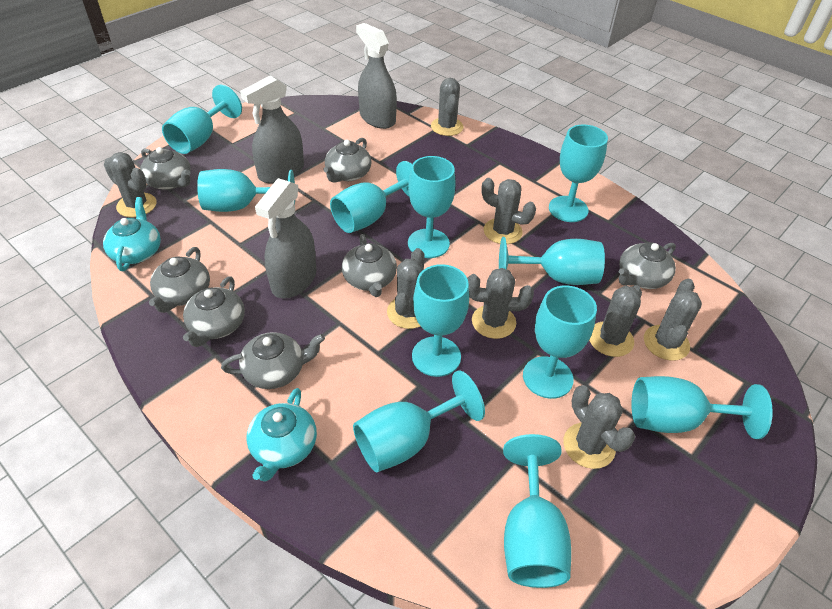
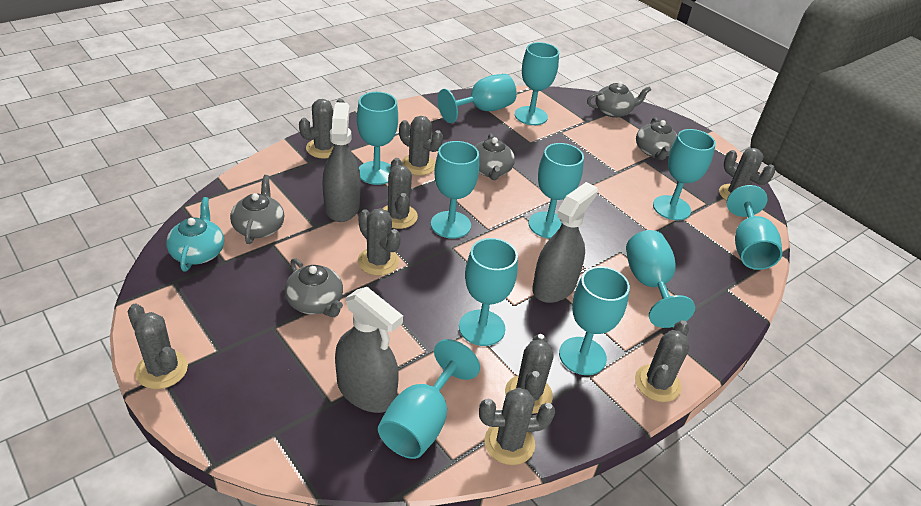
grey cactus: [104,152,156,217] [387,248,425,329] [431,78,464,136] [467,268,534,339] [481,178,536,244] [563,385,635,469] [589,285,642,357] [644,279,702,361] = 8 -> [128,304,188,389] [299,99,345,159] [358,208,401,276] [382,158,418,229] [399,116,443,176] [479,387,555,465] [505,334,554,414] [635,320,690,402] [719,148,775,201] = 9
grey teapot: [140,147,191,190] [149,247,210,313] [183,276,245,347] [221,332,325,389] [324,138,371,183] [342,234,397,297] [619,242,676,289] = 7 -> [230,175,284,244] [285,258,343,317] [475,133,515,180] [587,82,651,118] [636,117,677,160] = 5
turquoise teapot: [103,197,161,271] [246,388,317,481] = 2 -> [166,197,224,271] = 1

